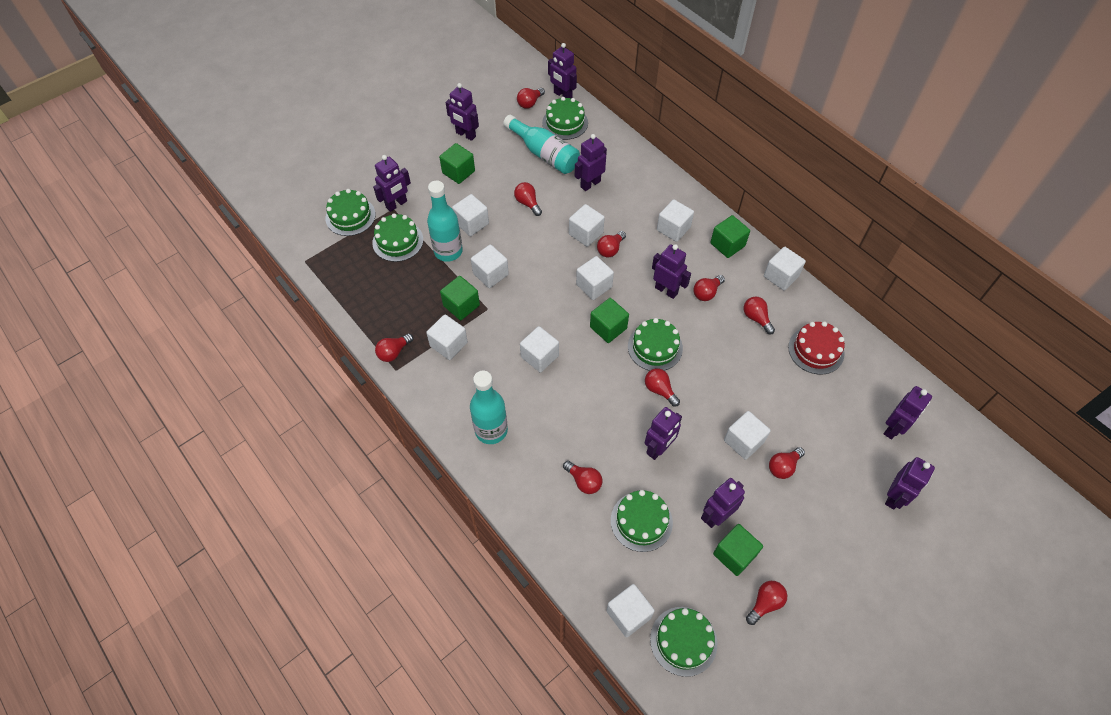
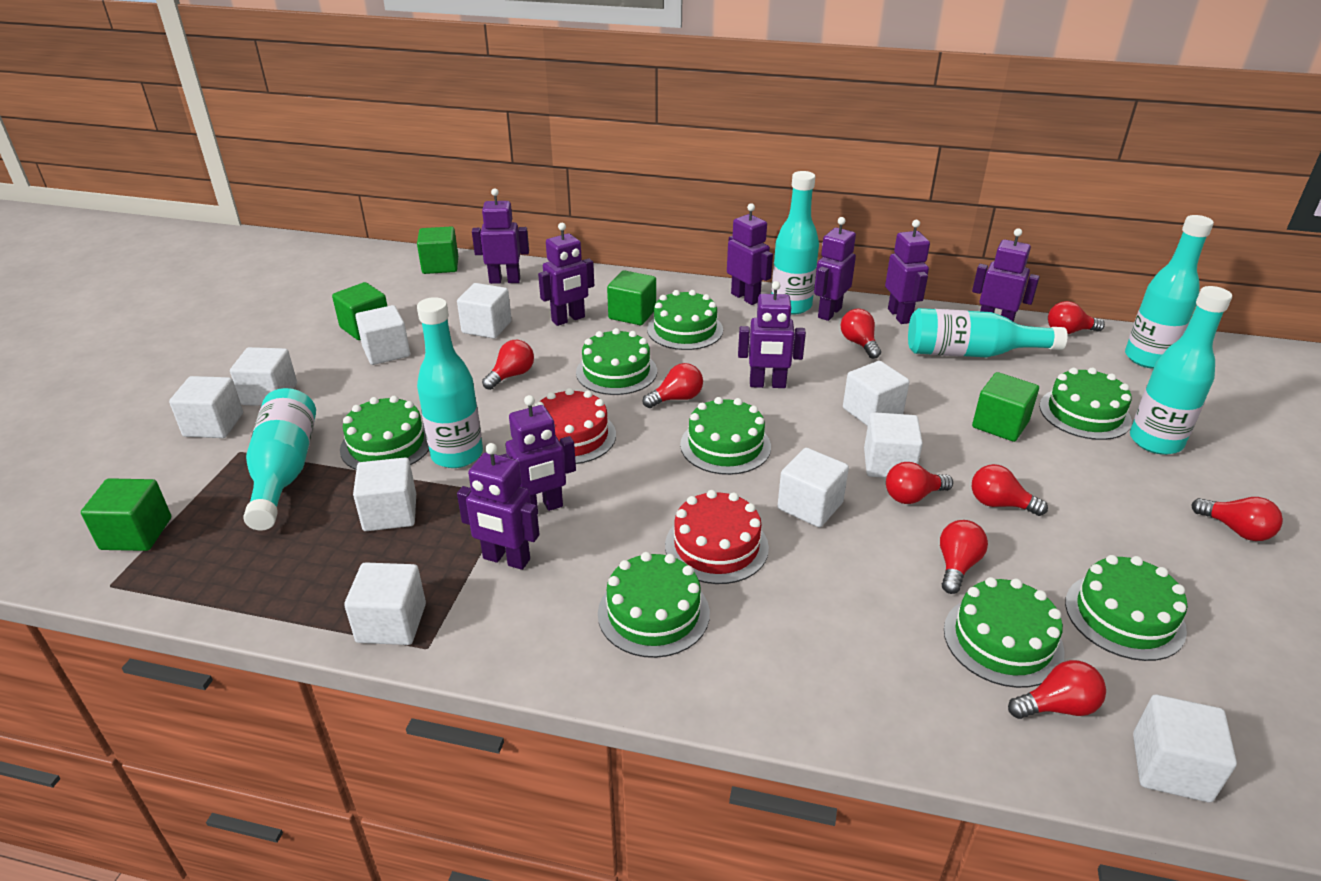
green cake: [325,189,376,236] [372,213,423,262] [542,97,588,140] [611,490,673,552] [628,318,683,371] [650,607,717,677] = 6 -> [340,396,429,470] [576,328,657,395] [598,552,710,658] [647,290,723,350] [680,397,771,475] [944,577,1065,688] [1039,368,1132,440] [1065,555,1187,661] = 8
red cake: [788,321,845,375] = 1 -> [535,388,616,464] [665,490,769,584] = 2
red light bulb: [375,333,413,362] [514,182,542,216] [517,88,545,109] [563,461,602,494] [597,231,626,257] [645,368,680,407] [693,275,725,301] [743,297,775,334] [746,581,787,625] [769,447,805,479] = 10 -> [482,340,534,390] [643,363,703,408] [840,309,881,359] [886,462,953,504] [940,520,988,594] [972,464,1048,516] [1008,660,1106,719] [1048,301,1105,334] [1191,497,1283,541] = 9
turquoise bottle: [427,181,463,262] [470,371,508,444] [503,115,580,174] = 3 -> [243,388,316,531] [417,297,483,468] [771,171,819,315] [908,308,1068,358] [1125,215,1214,369] [1130,286,1232,455] = 6

